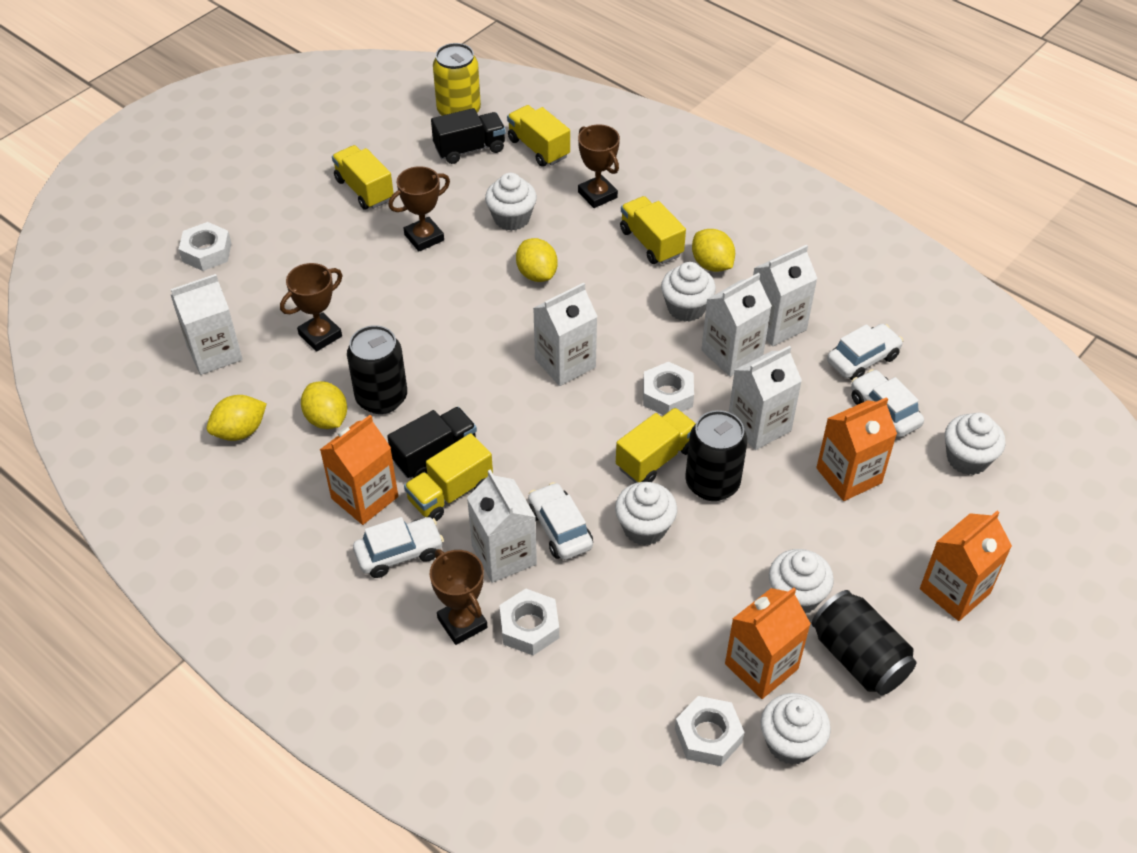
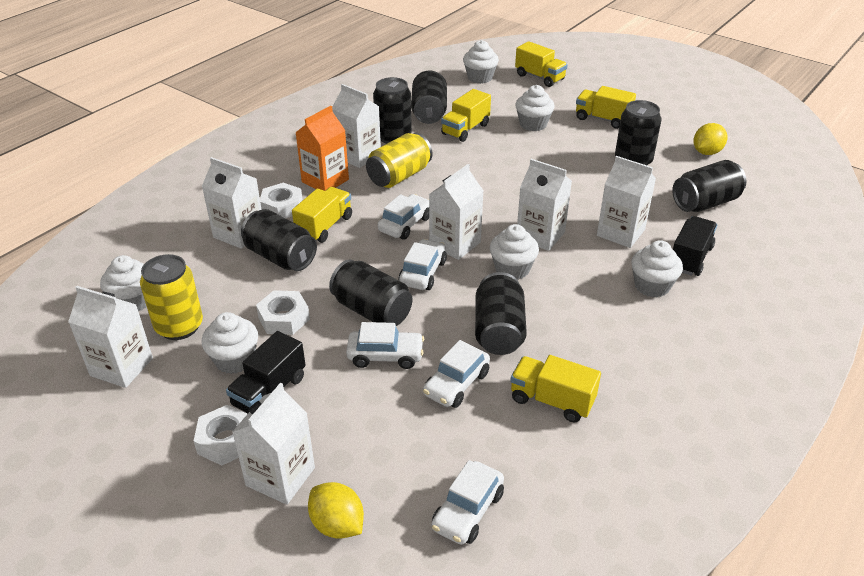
black can: [347,325,407,414] [685,410,747,501] [812,590,916,695] = 3 -> [241,209,317,271] [329,259,412,326] [373,77,412,144] [411,71,447,124] [475,272,527,355] [615,100,661,166] [672,160,746,212] = 7
brown trophy: [280,263,342,352] [388,166,450,252] [430,549,487,645] [578,124,620,208] = 4 -> none = 0
orange carton: [320,415,398,525] [725,587,811,699] [816,397,897,501] [920,511,1012,621] = 4 -> [295,106,349,191] = 1
white car: [353,517,444,578] [528,482,593,560] [827,324,903,380] [851,369,924,437] = 4 -> [346,322,424,369] [378,194,429,240] [399,239,447,290] [423,340,490,408] [432,460,504,545] = 5
white carton: [171,274,243,375] [467,469,537,583] [533,283,598,386] [701,273,772,377] [729,346,802,450] [753,245,818,346] = 6 -> [68,286,153,388] [202,157,262,249] [232,383,315,505] [332,84,381,168] [429,164,484,260] [517,159,572,251] [597,156,656,248] = 7
white nut: [179,222,232,271] [499,589,559,655] [643,362,694,415] [675,696,745,766] = 4 -> [194,405,247,466] [256,290,310,335] [260,183,303,218] = 3
yellow can: [433,43,481,116] = 1 -> [140,254,203,340] [366,133,432,188] = 2
yellow lemon: [207,395,267,441] [301,381,347,429] [516,238,558,282] [692,229,735,272] = 4 -> [308,482,364,539] [693,123,727,155] = 2

